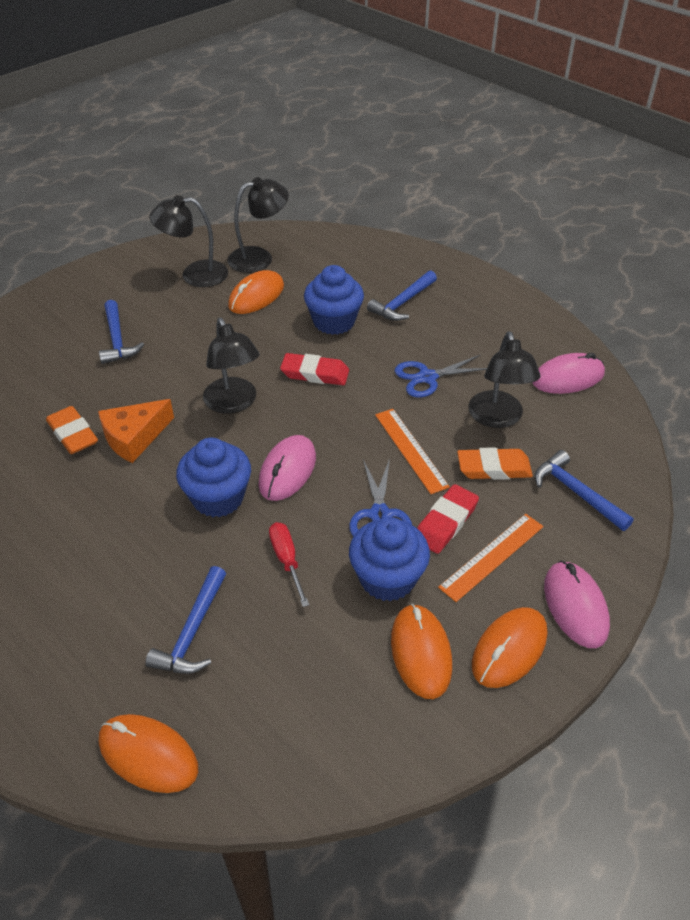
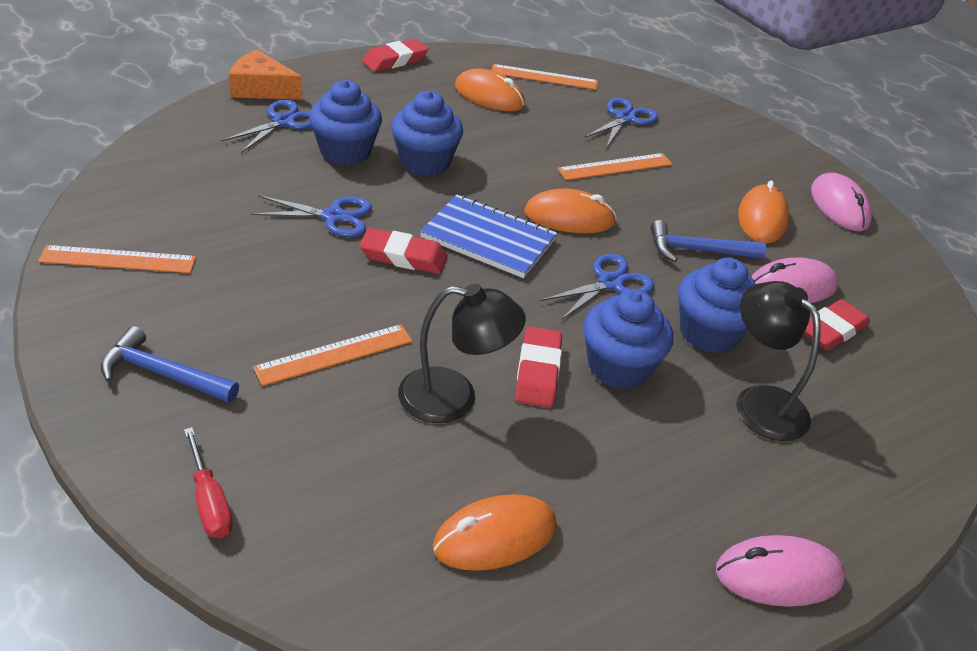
black lamp: [149,195,228,287] [203,318,260,414] [227,177,289,273] [468,331,540,428] = 4 -> [398,284,526,423] [736,281,821,441] = 2
blue cupcake: [176,438,251,517] [304,265,364,335] [349,517,430,601] = 3 -> [309,80,382,165] [391,91,463,176] [583,289,673,389] [678,258,755,353] = 4
blue hammer: [99,300,144,364] [145,566,226,674] [367,270,437,321] [535,450,634,531] = 4 -> [100,326,239,403] [651,220,766,262] = 2
blue notebook: none = 0 -> [420,195,557,278] = 1
blue scissors: [349,458,412,537] [395,354,487,398] = 2 -> [221,100,312,153] [251,195,372,237] [540,254,654,320] [584,98,658,148] = 4
orange eraser: [46,406,98,454] [457,447,533,480] = 2 -> none = 0
orange ruler: [375,409,450,494] [438,514,544,602] = 2 -> [38,245,196,273] [253,324,413,386] [492,64,598,90] [557,153,673,180] = 4
red eraser: [280,353,349,385] [417,484,479,554] = 2 -> [360,228,448,274] [362,39,429,72] [515,326,562,408] [804,299,870,351] = 4

